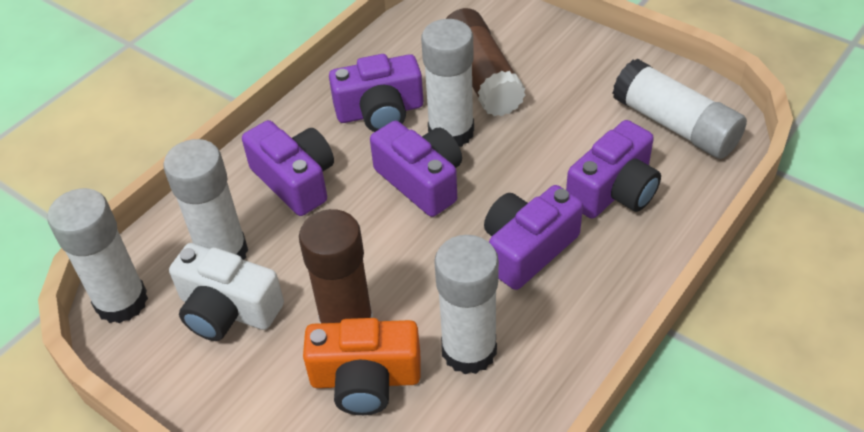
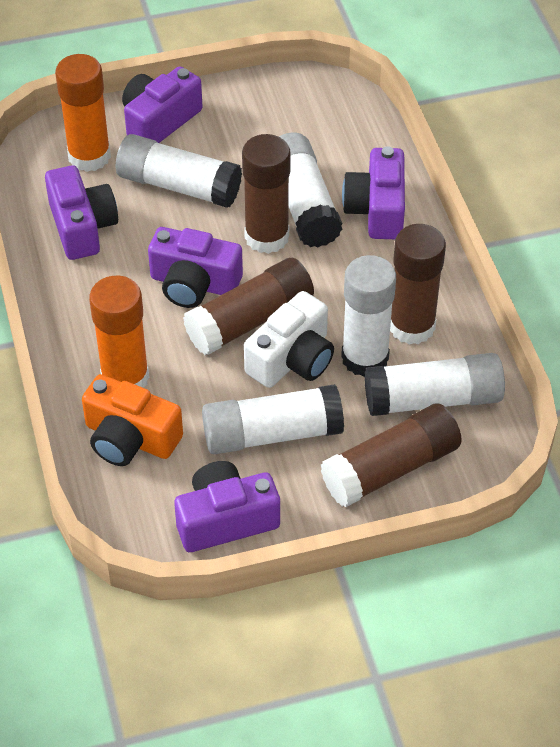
brown glue stick: [299,209,374,323] [446,8,526,116] = 2 -> [183,258,314,355] [242,134,291,254] [321,404,462,507] [390,224,446,345] = 4
orange glue stick: none = 0 -> [55,54,111,172] [89,276,149,388] = 2

